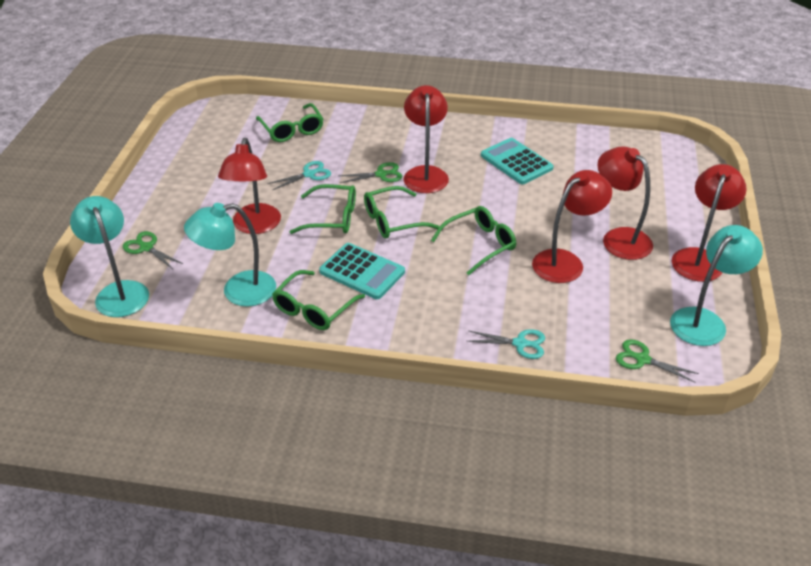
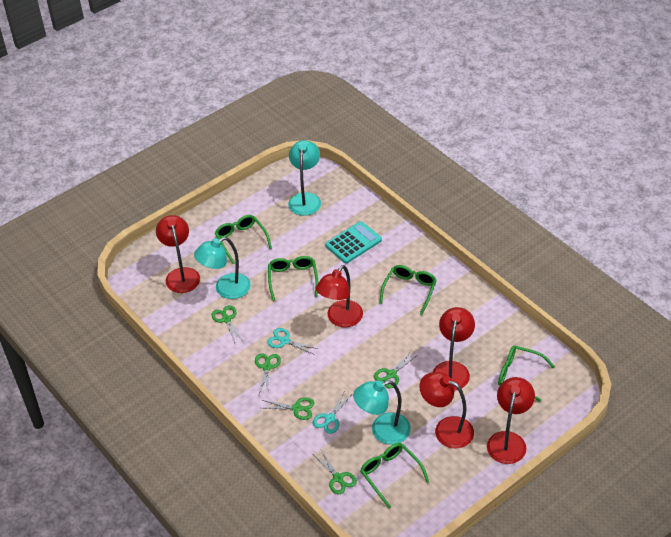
green scissors: [123,231,183,269] [338,162,402,183] [616,339,699,382] = 3 -> [211,305,244,343] [255,353,281,393] [262,397,314,420] [313,450,357,495] [374,351,417,389] = 5
turquoise calculator: [319,243,405,299] [481,138,554,184] = 2 -> [325,221,382,263] = 1

